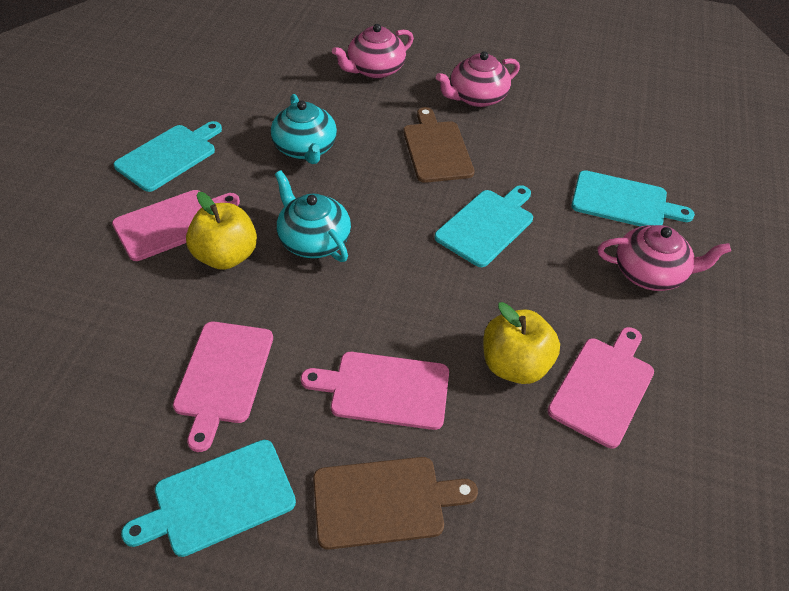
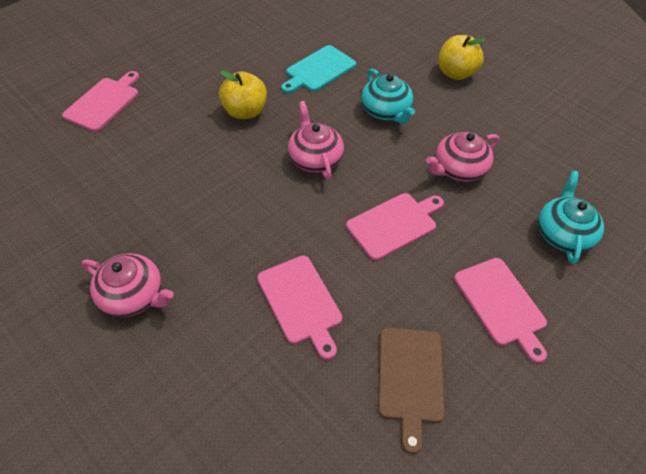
brown cutting board: [313,457,478,550] [403,107,475,183] = 2 -> [378,327,445,454] = 1
turquoise cutting board: [114,121,222,192] [121,440,296,557] [435,185,533,267] [571,170,695,227] = 4 -> [281,45,356,93] = 1

